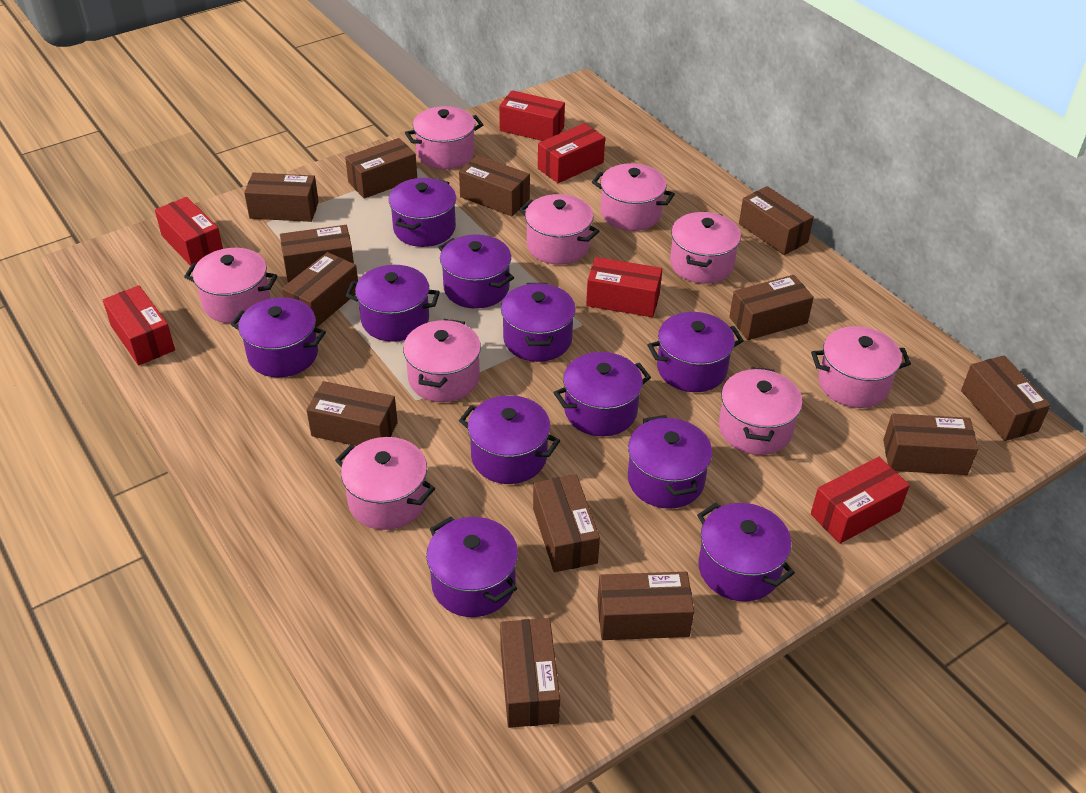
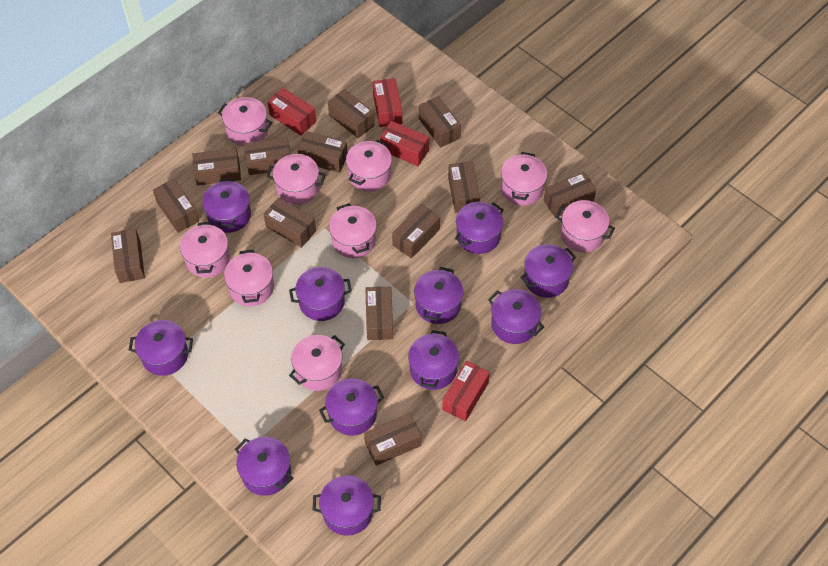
red box: [103,285,175,365] [155,197,223,266] [499,90,565,141] [538,123,605,183] [586,257,662,317] [811,457,910,544] = 6 -> [267,88,316,136] [373,78,402,127] [380,121,429,166] [442,361,490,422] = 4

